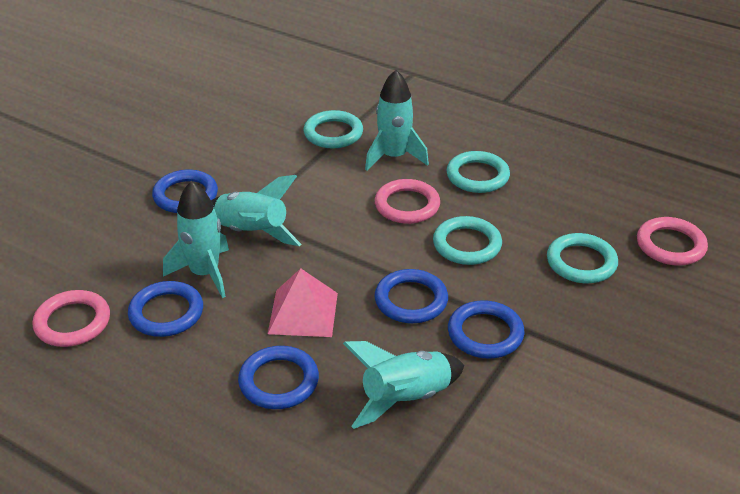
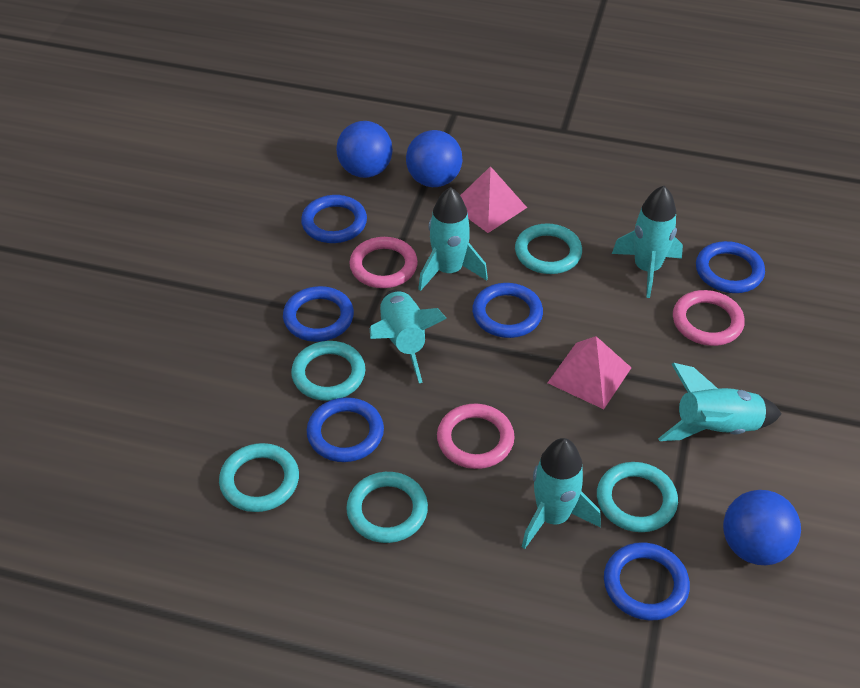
blue ball: none = 0 -> [336,121,393,178] [406,130,462,187] [723,490,801,565] = 3
blue ring: [128,281,203,337] [152,170,218,213] [238,346,319,409] [375,269,448,323] [448,300,525,359] = 5 -> [283,286,354,342] [301,195,367,243] [307,397,384,462] [472,283,543,338] [604,542,690,621] [696,241,765,293] = 6
pink pyramid: [268,268,338,337] = 1 -> [460,166,527,233] [547,336,631,409] = 2
turquoise ring: [303,110,363,148] [433,216,502,265] [446,151,510,193] [547,233,618,283] = 4 -> [219,443,299,512] [291,341,365,401] [346,472,428,543] [515,223,582,274] [597,462,678,532] = 5
turquoise rocket: [163,181,229,298] [211,175,301,246] [343,341,464,429] [365,70,429,171] = 4 -> [370,290,447,383] [418,187,488,291] [522,438,601,549] [612,186,683,298] [658,363,782,441] = 5

